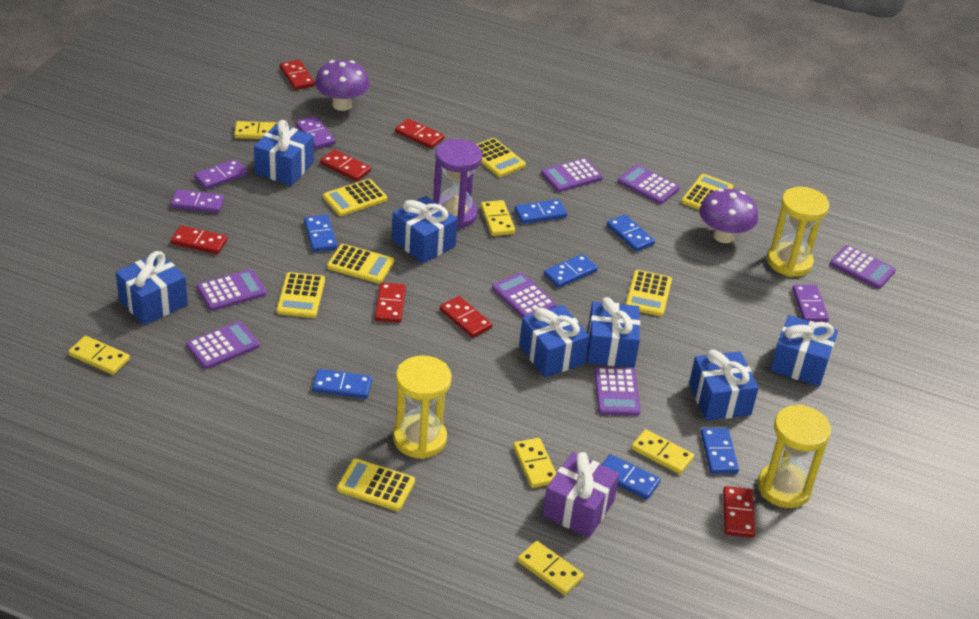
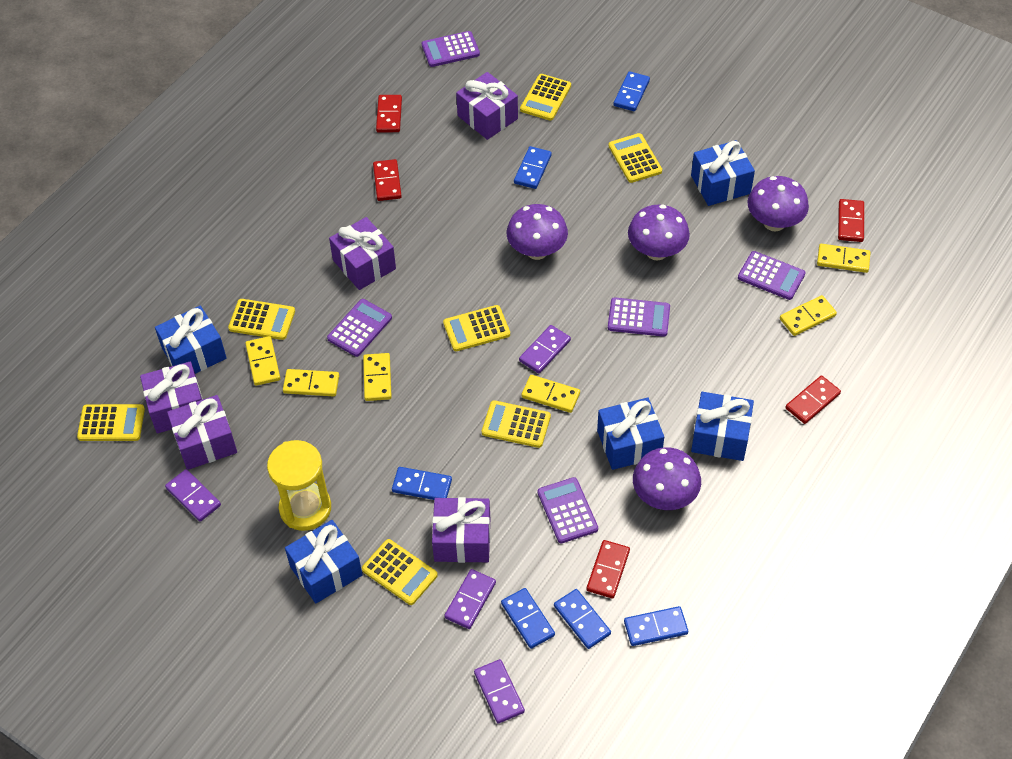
blue domino: [304,215,337,252] [312,369,372,399] [514,199,567,224] [544,254,598,288] [602,454,661,500] [607,214,655,252] [701,428,739,474] = 7 -> [392,467,452,500] [501,588,555,649] [514,146,552,189] [554,589,611,649] [614,71,650,111] [624,606,688,646] = 6
blue gift: [116,251,188,325] [254,120,314,186] [392,196,458,263] [519,305,590,377] [587,297,640,368] [689,350,759,421] [770,315,838,386] = 7 -> [155,306,227,374] [285,520,363,603] [597,397,664,470] [691,140,755,206] [691,392,754,461] = 5
purple calculator: [186,321,260,369] [197,269,266,311] [492,272,556,318] [541,158,603,192] [594,367,641,416] [618,165,680,204] [830,245,896,289] = 7 -> [327,299,392,357] [422,31,480,67] [538,477,598,543] [608,297,670,337] [738,251,805,300] = 5
purple gift: [543,452,619,538] = 1 -> [140,362,203,433] [167,395,237,470] [329,217,396,290] [432,497,491,563] [456,72,518,140] = 5
purple hourglass: [433,139,482,229] = 1 -> none = 0
purple mushroom: [315,60,370,111] [699,188,758,243] = 2 -> [507,204,568,260] [628,205,690,261] [633,447,701,510] [747,176,809,231] = 4
red domino: [171,225,227,254] [280,60,315,90] [320,149,371,181] [375,282,406,323] [395,119,444,149] [440,296,492,338] [723,486,755,538] = 7 -> [373,159,402,201] [376,95,402,132] [587,540,630,599] [785,375,841,424] [838,199,864,242] = 5
yellow hourglass: [393,355,451,459] [758,404,831,508] [767,187,829,277] = 3 -> [267,440,331,531] = 1

